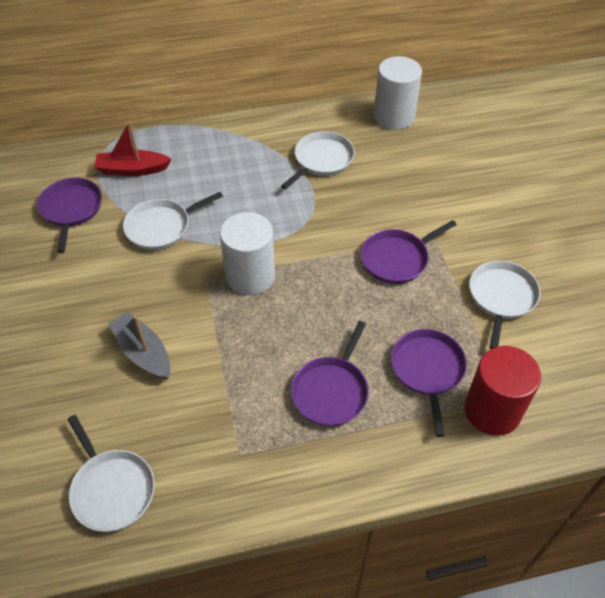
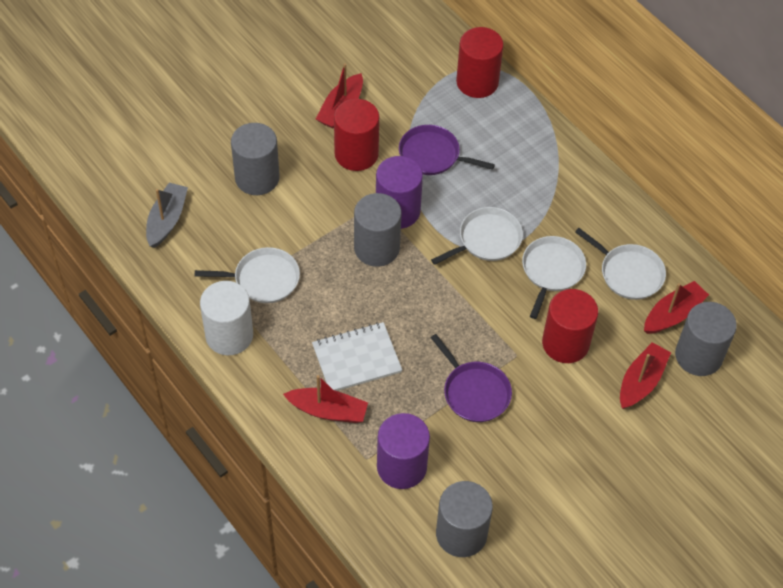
grey cylinder: none = 0 -> [231,123,280,195] [354,193,402,267] [436,481,493,557] [675,302,737,376] = 4
purple cylinder: none = 0 -> [376,156,423,229] [377,413,430,489] = 2
purple pan: [37,178,102,253] [291,321,369,426] [361,220,457,284] [391,329,467,437] = 4 -> [399,125,495,175] [431,334,512,422] = 2
red boat: [94,122,172,176] = 1 -> [283,375,368,423] [316,63,363,129] [620,342,671,409] [644,281,709,334] = 4
red cylinder: [465,346,541,436] = 1 -> [334,99,379,171] [456,27,504,98] [542,289,598,363] = 3
white cylinder: [220,212,275,295] [374,56,422,130] = 2 -> [200,281,253,355] = 1
white notebook: none = 0 -> [312,322,402,391] = 1

